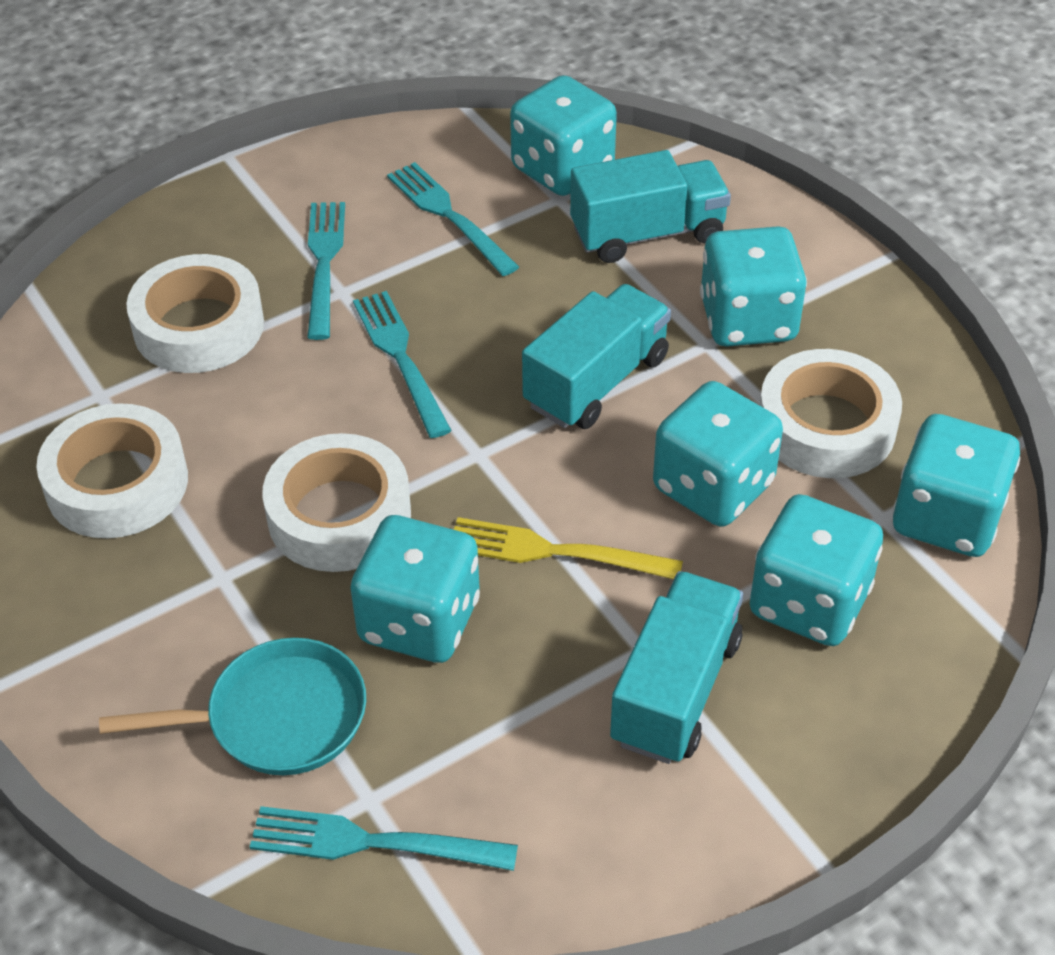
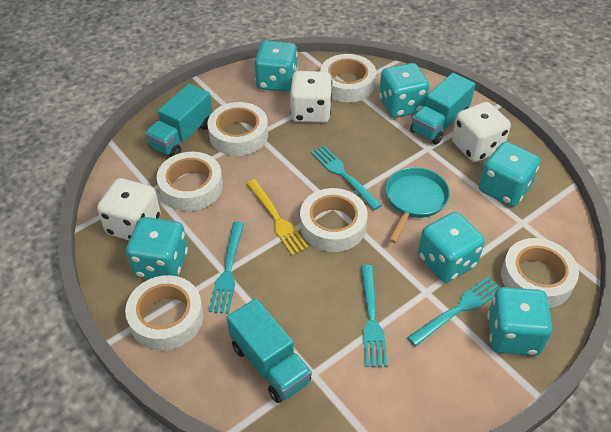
white dice: none = 0 -> [97,178,161,240] [290,71,332,123] [452,102,511,162] = 3
white tape: [36,403,188,538] [126,254,264,373] [262,433,411,572] [760,349,902,478] = 4 -> [125,275,203,350] [157,152,223,211] [207,102,268,156] [300,188,368,252] [320,54,376,102] [501,238,579,308] = 6

